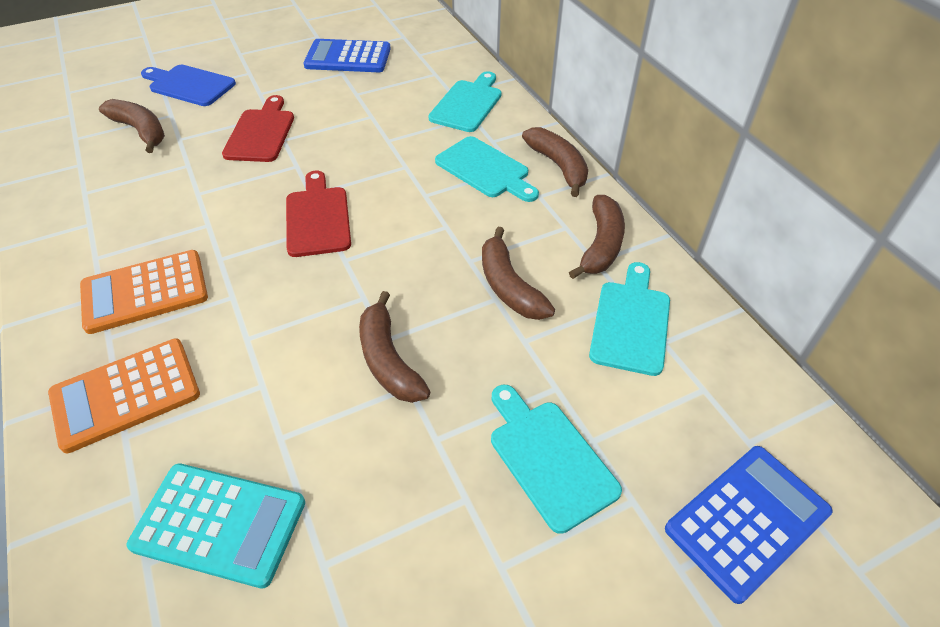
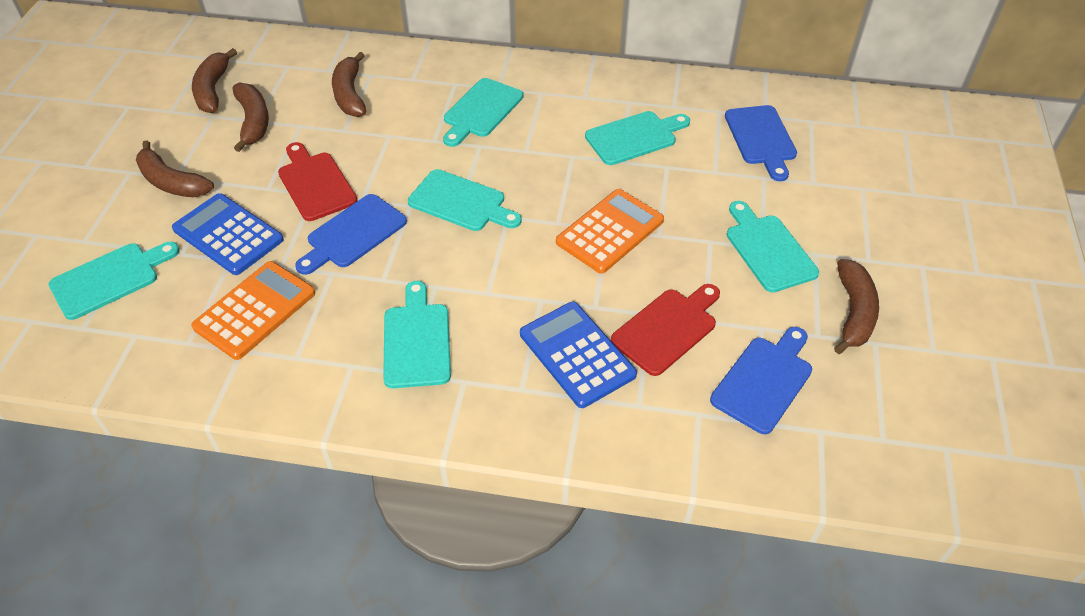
blue cutting board: [141,65,236,106] = 1 -> [295,194,407,275] [710,327,812,434] [725,105,797,181] = 3
turquoise calculator: [127,463,305,589] = 1 -> none = 0
turquoise cutting board: [428,71,502,132] [435,136,539,202] [491,385,622,534] [589,262,670,376] = 4 -> [49,242,180,320] [383,281,451,388] [408,169,522,231] [443,78,523,147] [585,111,690,165] [727,201,819,293] = 6

